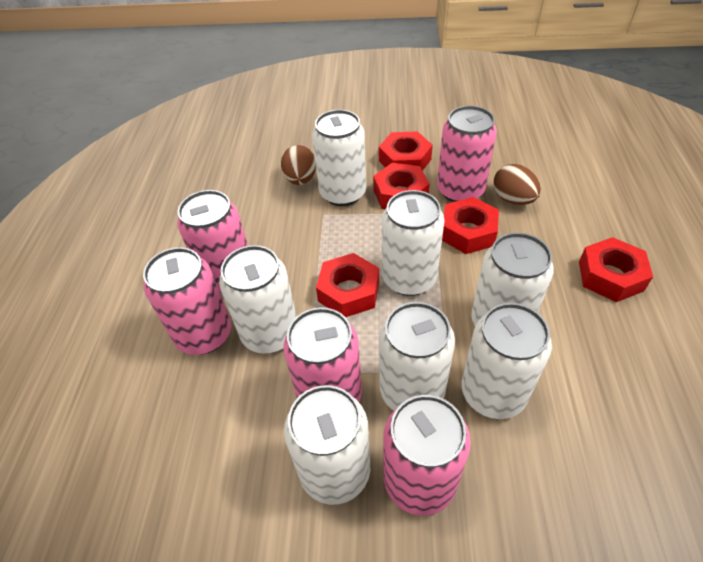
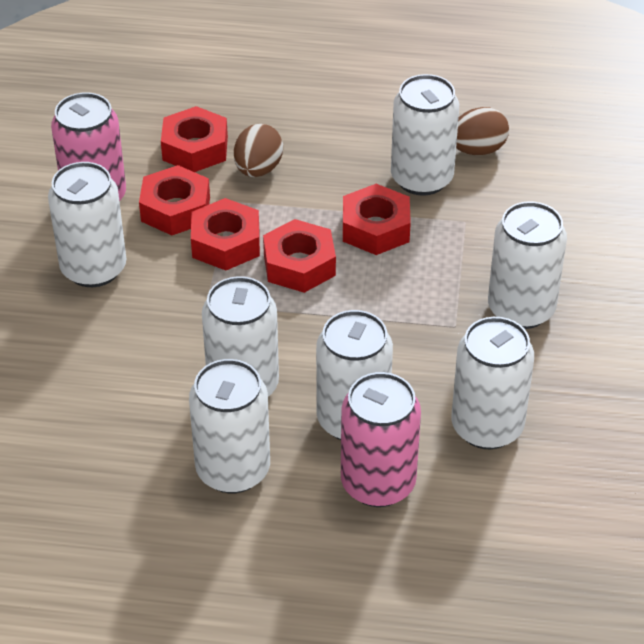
pink can: [143,247,231,355] [177,190,248,293] [284,307,362,402] [384,395,471,516] [437,106,497,202] = 5 -> [51,92,126,201] [341,372,421,507] = 2

